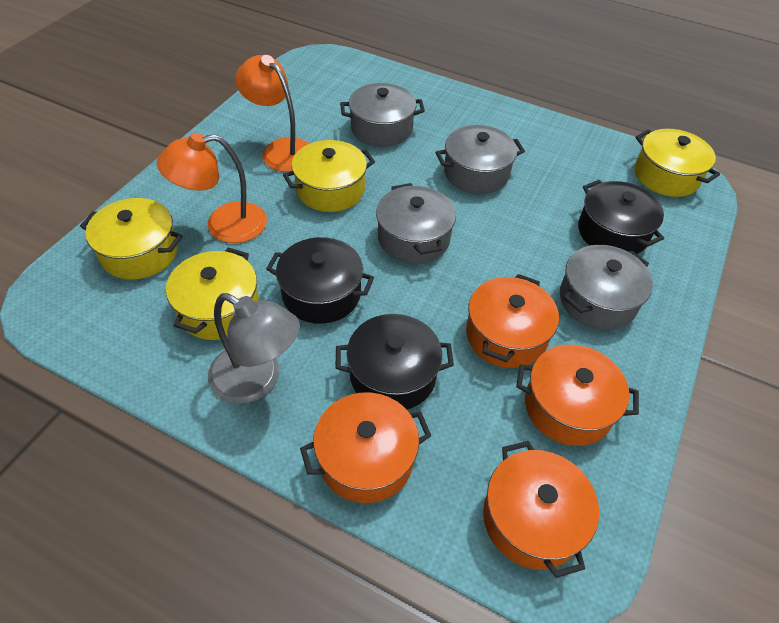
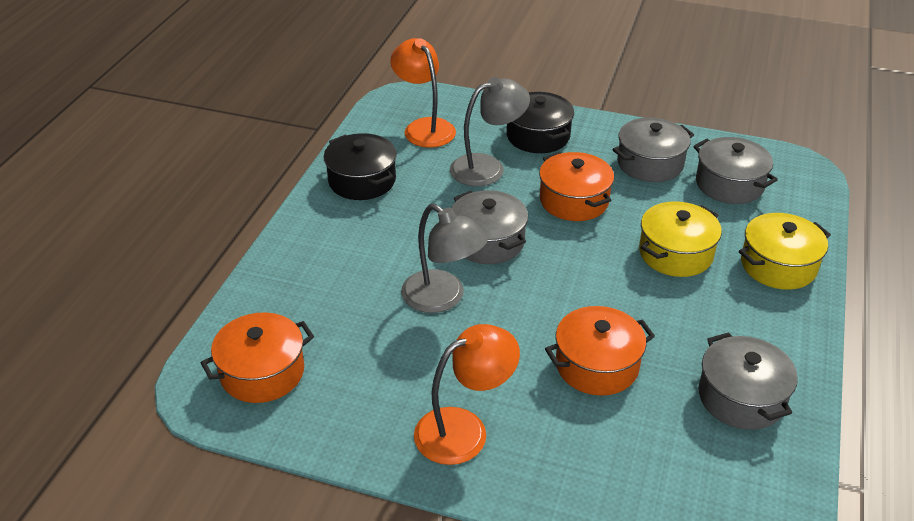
black pot: [266,237,374,324] [336,314,454,410] [578,180,664,254] = 3 -> [324,133,397,200] [506,92,574,153] = 2
grey lamp: [208,293,300,404] = 1 -> [401,204,488,313] [450,77,530,186] = 2
orange pot: [300,392,431,503] [466,274,559,368] [483,441,599,578] [516,345,639,446] = 4 -> [200,312,314,403] [539,152,614,221] [545,306,655,396] = 3
yellow pot: [80,198,183,280] [166,247,259,340] [283,140,375,212] [635,129,720,197] = 4 -> [639,201,722,277] [739,213,831,290] = 2

